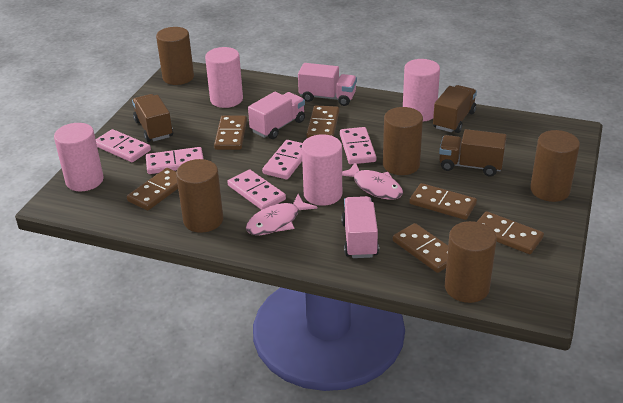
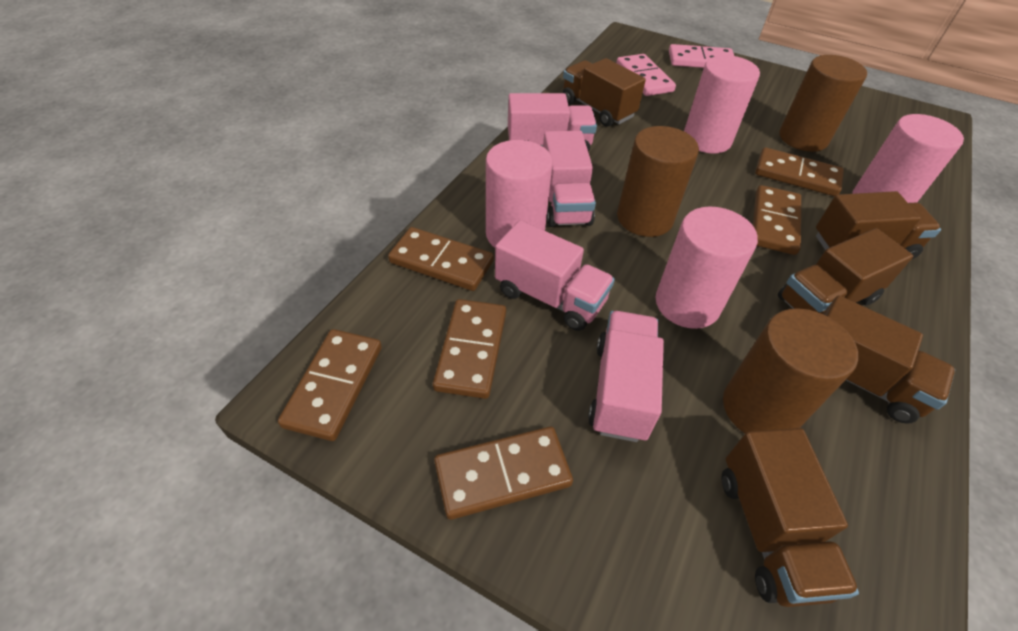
brown cylinder: [156,27,194,85] [176,159,223,233] [383,107,423,175] [445,221,497,303] [530,130,580,202] = 5 -> [617,126,699,237] [723,308,858,433] [779,55,867,152] = 3
brown truck: [132,94,173,142] [433,85,477,133] [439,129,507,176] = 3 -> [562,58,646,127] [721,428,859,607] [778,228,913,314] [816,191,941,260] [823,295,955,424] = 5
pink domino: [96,129,151,162] [146,147,204,174] [228,169,286,210] [262,140,303,180] [340,127,376,164] = 5 -> [616,54,676,96] [669,44,734,68] = 2
pink fish: [246,194,318,235] [342,161,403,200] = 2 -> none = 0
pink truck: [248,92,305,139] [298,63,357,106] [341,196,379,258] = 3 -> [495,220,615,331] [508,93,597,152] [543,131,596,227] [588,311,664,442] = 4

